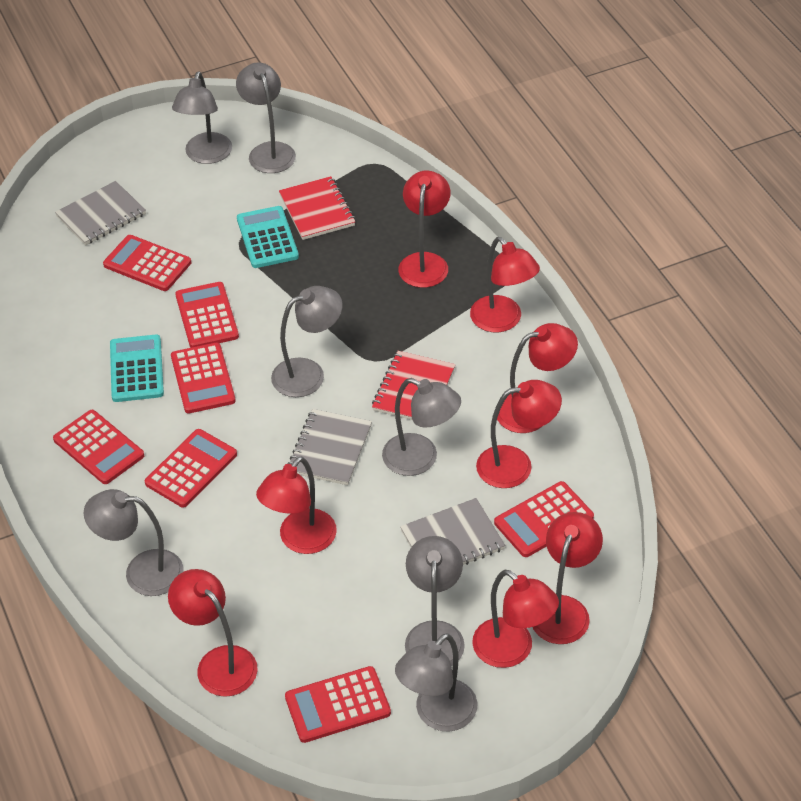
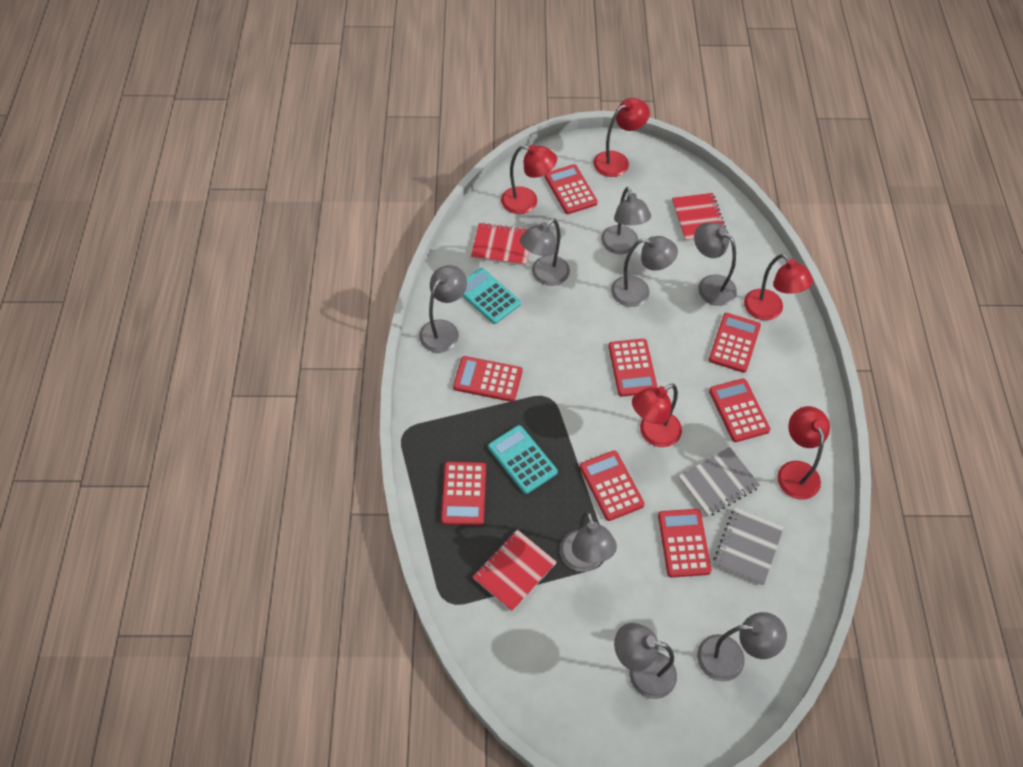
grey lamp: [83,489,184,596] [172,71,232,164] [236,62,296,173] [271,286,343,397] [382,378,461,476] [395,633,477,731] [405,536,465,666] = 7 -> [419,265,467,353] [520,219,570,286] [560,511,617,572] [601,187,651,254] [611,236,678,307] [614,623,677,699] [694,222,737,306] [697,612,787,682] = 8
grey notebook: [55,181,146,245] [288,409,372,485] [400,498,505,565] = 3 -> [679,447,760,517] [713,507,784,585] = 2
red calculator: [53,410,144,484] [103,235,191,291] [145,429,237,508] [171,343,236,413] [175,282,239,348] [285,666,391,743] [494,481,594,557] = 7 -> [441,462,486,526] [453,356,522,402] [545,164,598,214] [580,451,645,521] [608,339,658,397] [658,509,712,577] [709,313,761,373] [709,378,770,442] = 8
red lamp: [168,569,258,697] [256,457,337,554] [398,171,450,288] [470,237,540,332] [472,570,559,668] [476,380,562,488] [497,323,578,433] [533,512,603,644] = 8 -> [501,144,557,214] [594,98,650,177] [632,384,682,447] [744,254,813,320] [777,406,830,500] = 5
red notebook: [279,176,356,240] [372,351,455,420] = 2 -> [471,222,529,266] [473,530,557,611] [672,193,726,242] = 3

